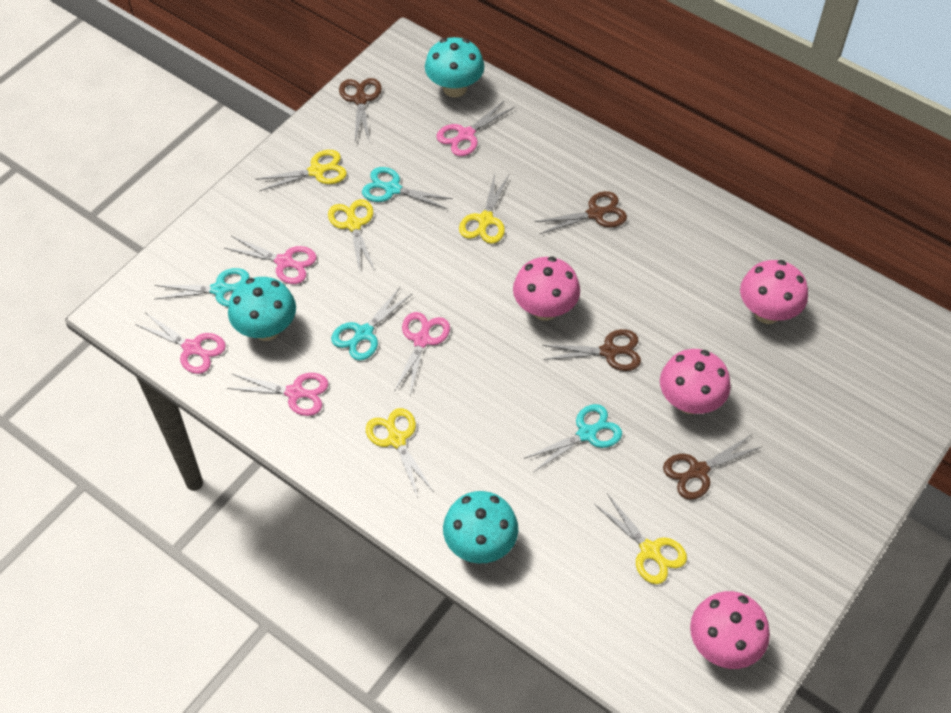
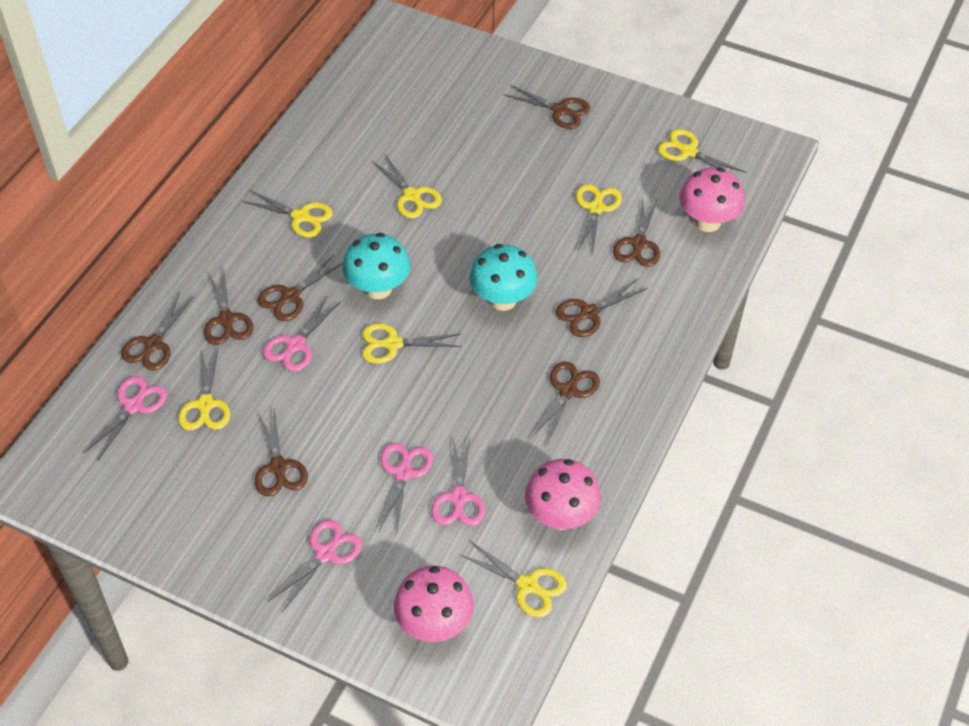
brown scissors: [339,78,382,140] [534,191,627,234] [542,329,641,371] [663,435,761,500] = 4 -> [121,293,194,371] [204,268,254,345] [255,409,308,496] [258,255,343,321] [504,85,590,129] [531,362,600,444] [556,279,648,337] [613,197,660,267] = 8
pink mushroom: [513,257,580,321] [660,349,731,414] [690,591,770,669] [740,260,808,324] = 4 -> [394,566,474,642] [525,459,601,530] [679,168,745,232] = 3
turquoise mushroom: [228,277,296,341] [425,37,484,98] [443,491,518,563] = 3 -> [343,233,410,299] [469,244,537,311] = 2
turquoise scissors: [154,268,250,307] [331,286,413,361] [362,167,453,209] [524,404,622,472] = 4 -> none = 0
yellow scissors: [255,150,347,191] [328,199,375,273] [366,408,434,498] [459,174,509,244] [594,495,687,584] = 5 -> [178,349,230,431] [242,190,333,238] [362,323,461,364] [372,154,442,219] [459,541,567,617] [576,184,622,254] [658,129,746,173] = 7

